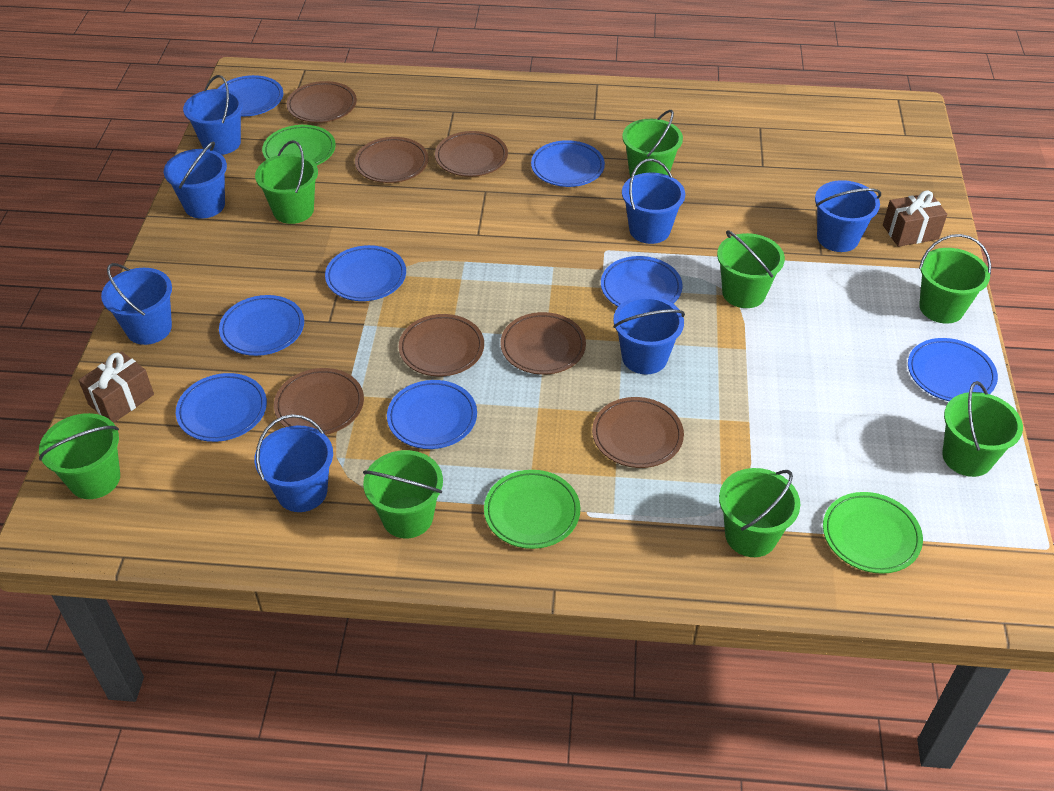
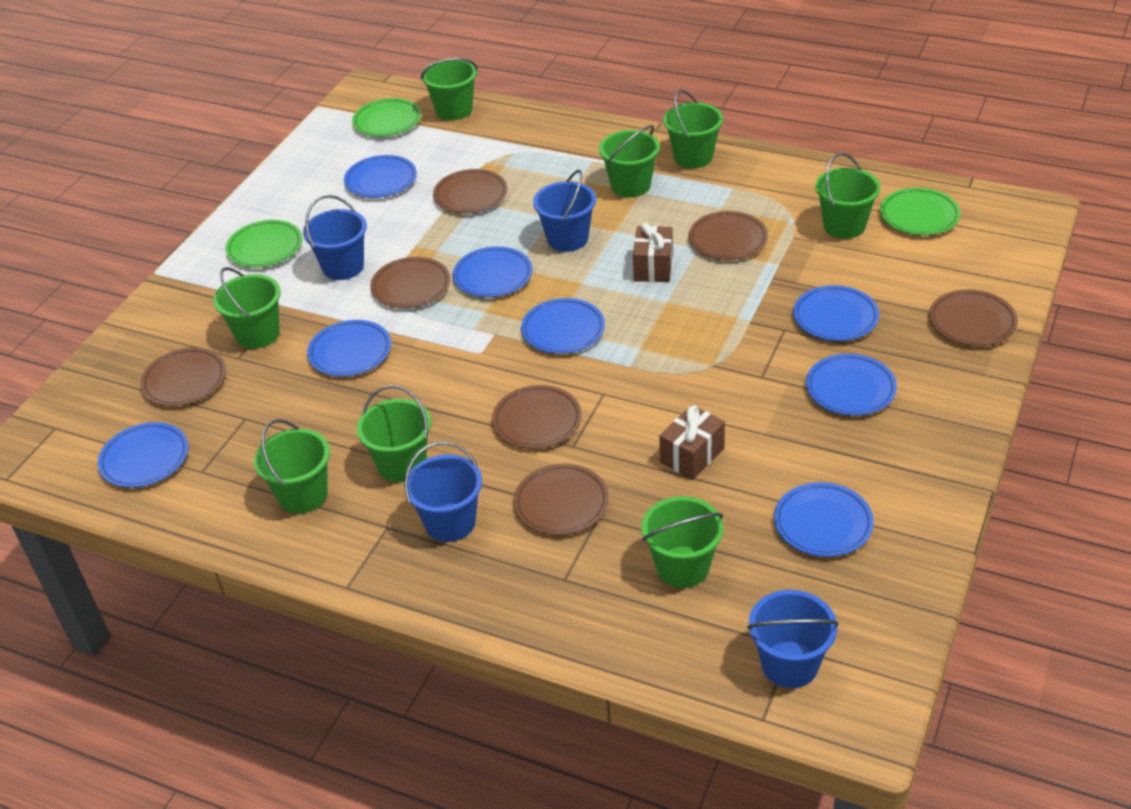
blue bucket: [101,263,172,345] [164,141,227,219] [183,75,243,155] [254,414,333,512] [613,296,685,374] [622,159,685,244] [815,180,881,252] = 7 -> [303,195,367,280] [404,442,482,542] [533,170,596,252] [747,590,839,688] = 4

